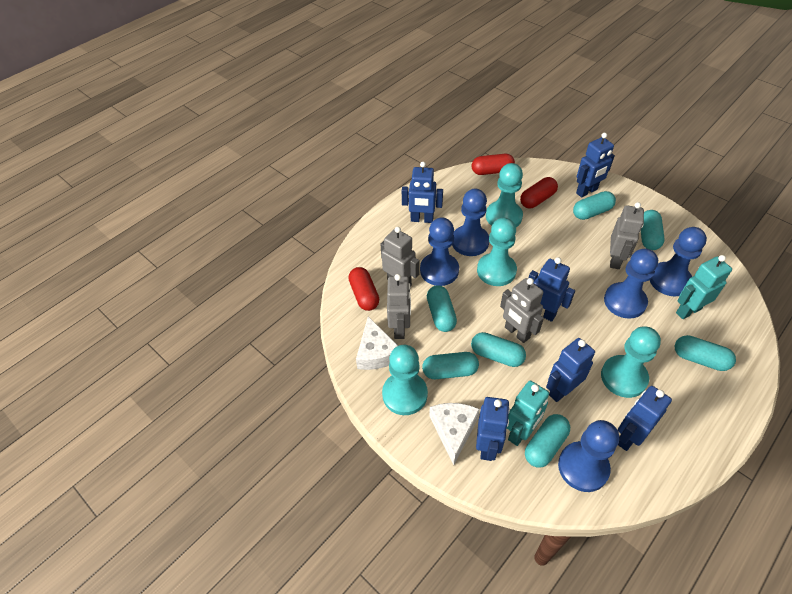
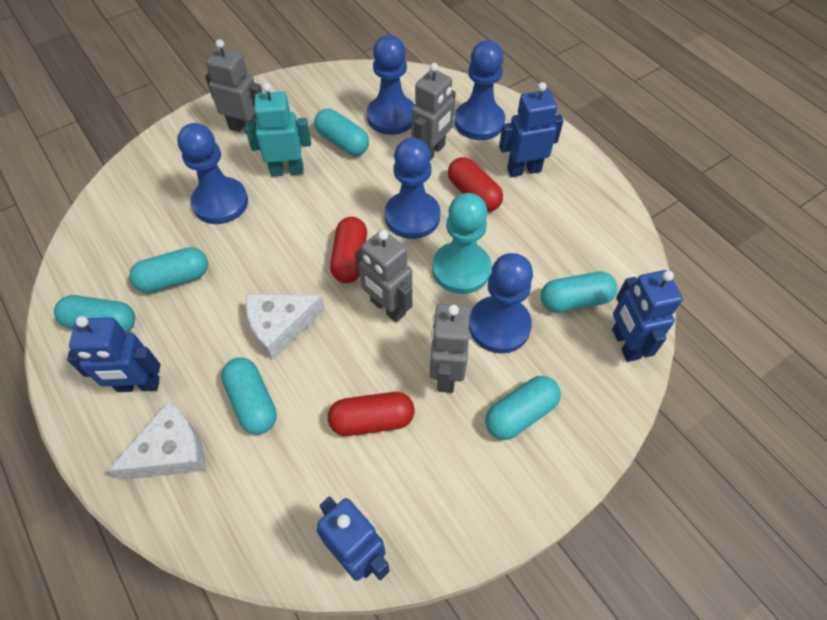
blue robot: [402,162,443,223] [476,397,510,461] [528,257,575,322] [546,338,595,402] [576,133,615,198] [618,386,672,451] = 6 -> [67,316,160,392] [317,497,390,581] [499,82,563,177] [612,270,683,362] = 4
turquoise capsule: [422,352,479,379] [427,285,457,332] [471,332,526,367] [525,414,570,468] [573,191,616,220] [641,210,665,250] [674,335,736,371] = 7 -> [54,295,135,333] [129,247,208,293] [221,357,277,435] [314,109,369,156] [485,376,561,440] [541,272,617,313] = 6
turquoise pawn: [382,345,428,415] [477,218,517,286] [486,163,523,227] [601,326,661,398] = 4 -> [432,193,491,294] = 1
turquoise robot: [507,380,549,446] [676,255,732,319] = 2 -> [245,83,311,177] = 1

